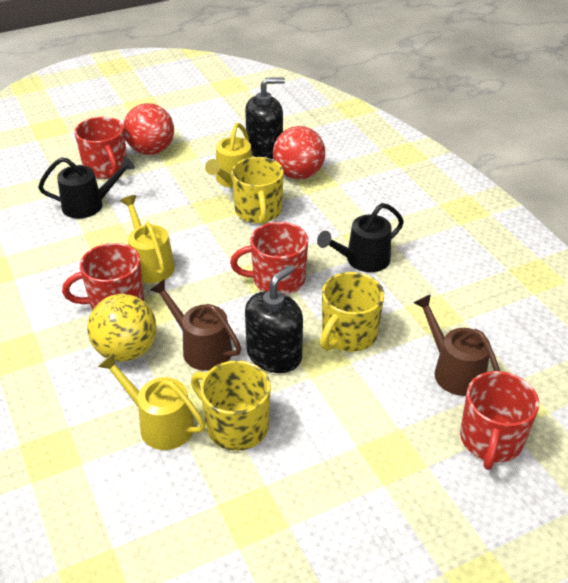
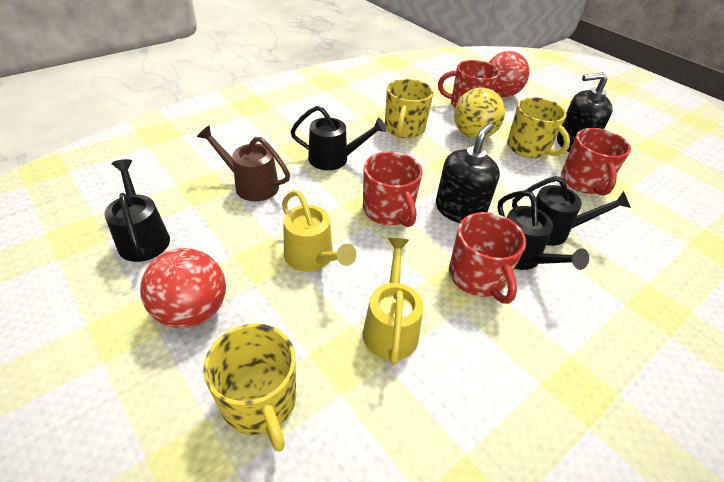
black watering can: [38,156,135,219] [317,203,404,272] = 2 -> [104,159,170,262] [291,106,386,170] [497,190,589,270] [512,176,631,246] = 4
brown watering can: [150,279,241,371] [414,294,500,396] = 2 -> [197,125,290,201] = 1
yellow watering can: [98,353,206,450] [120,195,175,283] [205,123,252,188] = 3 -> [282,190,356,272] [363,238,423,365] = 2

